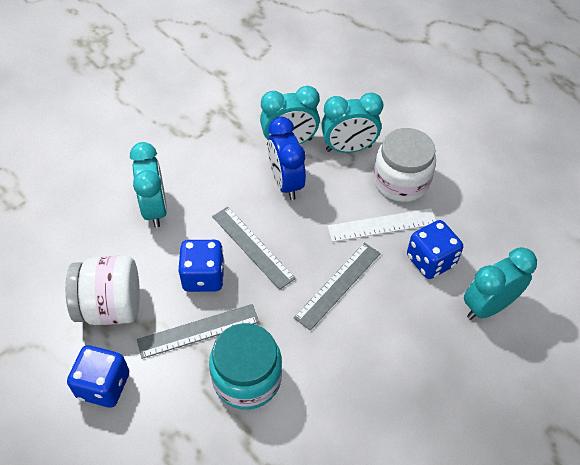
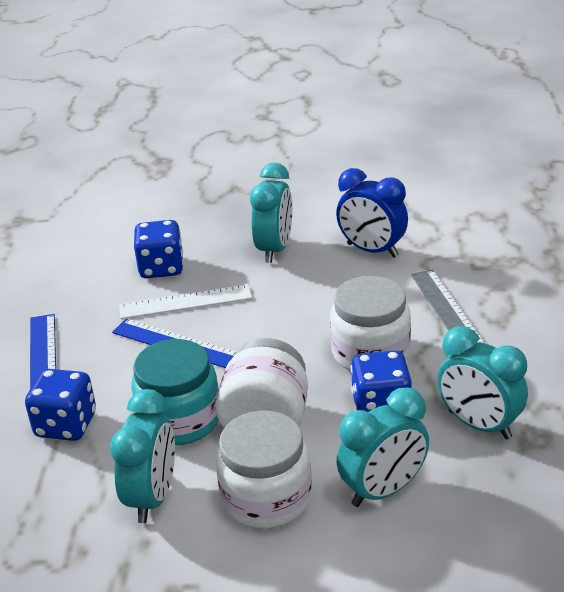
blue ruler: none = 0 -> [30,314,56,389] [112,318,236,368] = 2
grey ruler: [137,304,259,359] [212,207,296,290] [294,243,381,331] = 3 -> [411,269,486,344] = 1
white jar: [66,256,140,325] [373,128,436,202] = 2 -> [216,338,308,428] [216,411,312,529] [330,276,411,371] = 3

